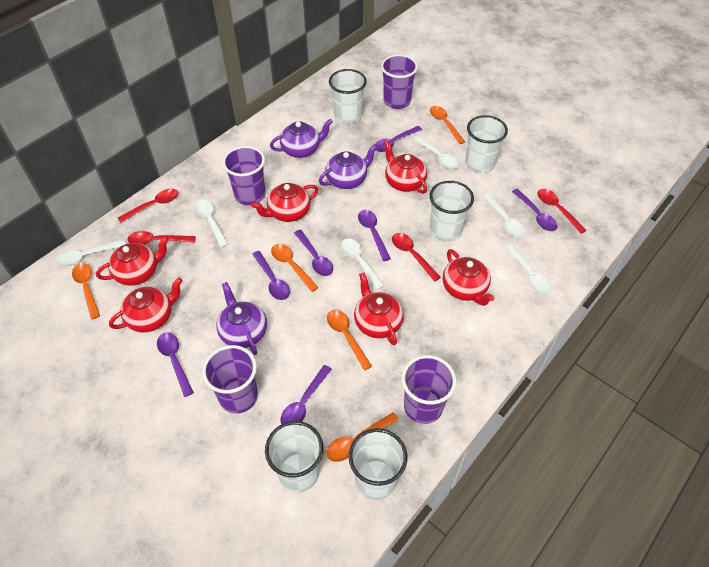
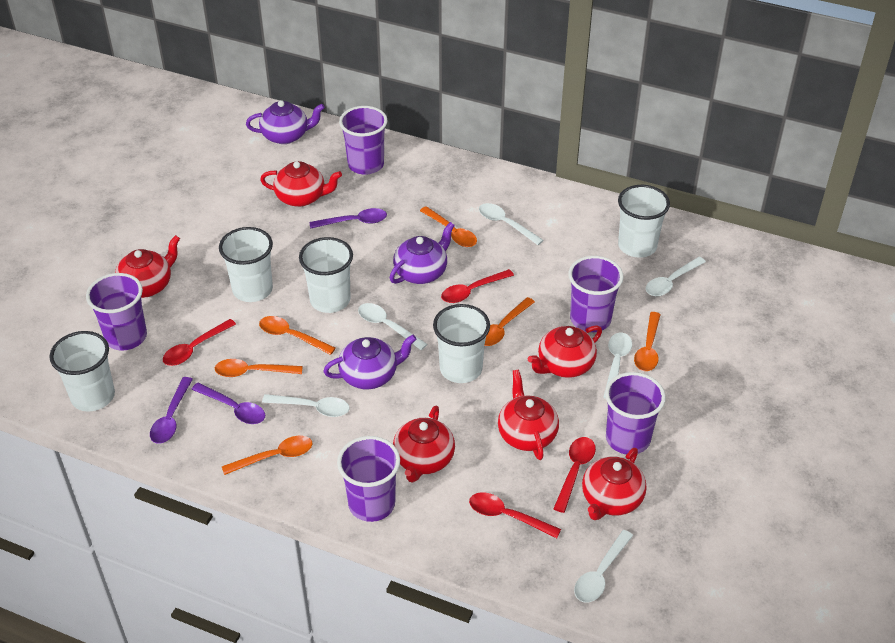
orange spoon: [72,263,100,319] [271,244,319,292] [326,412,399,462] [327,310,372,370] [430,106,465,144] = 5 -> [215,359,303,377] [222,436,313,475] [259,316,336,355] [420,206,477,247] [485,297,535,346] [634,312,661,371] = 6
purple cup: [202,345,258,414] [222,146,266,205] [381,55,418,109] [402,355,456,424] = 4 -> [86,273,147,350] [337,436,400,522] [339,106,387,175] [568,256,624,332] [605,372,666,454] = 5
purple spoon: [157,332,194,397] [252,251,290,300] [281,365,332,424] [294,230,333,276] [358,210,391,261] [375,126,422,152] [512,189,557,231] = 7 -> [150,377,193,444] [191,383,265,424] [310,208,387,229] = 3

